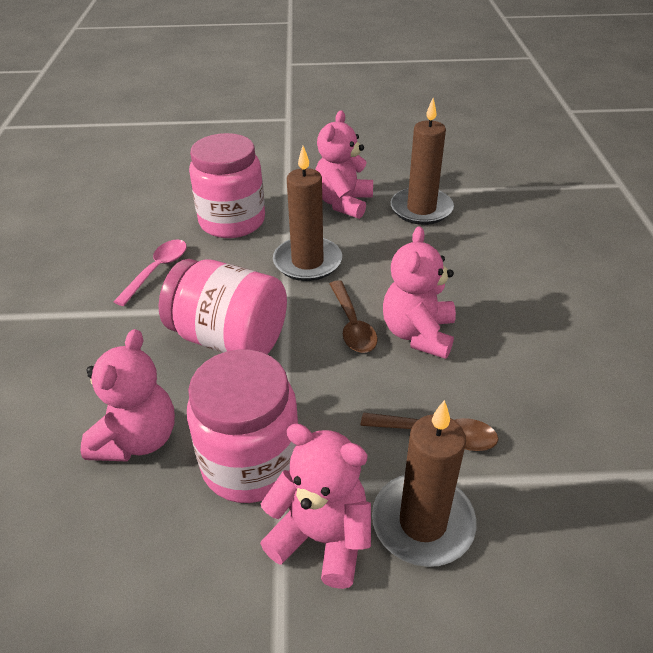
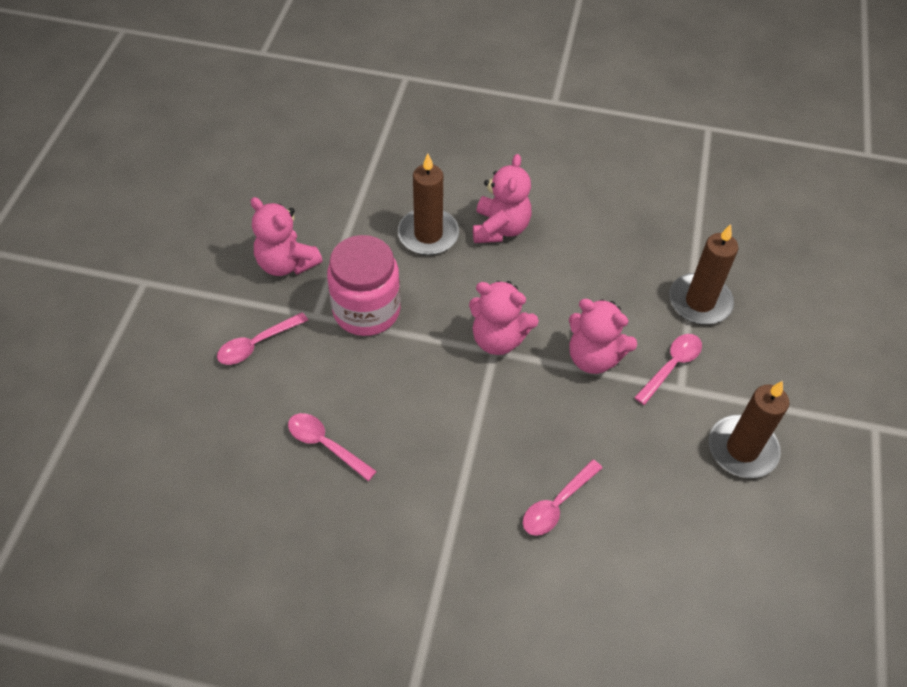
brown spoon: [329,280,378,353] [360,413,499,451] = 2 -> none = 0
pink jar: [159,259,287,354] [187,349,299,503] [189,133,265,238] = 3 -> [327,235,400,336] = 1
pink spoon: [113,240,187,306] = 1 -> [217,312,308,365] [288,413,377,481] [523,459,602,536] [634,334,702,405] = 4

